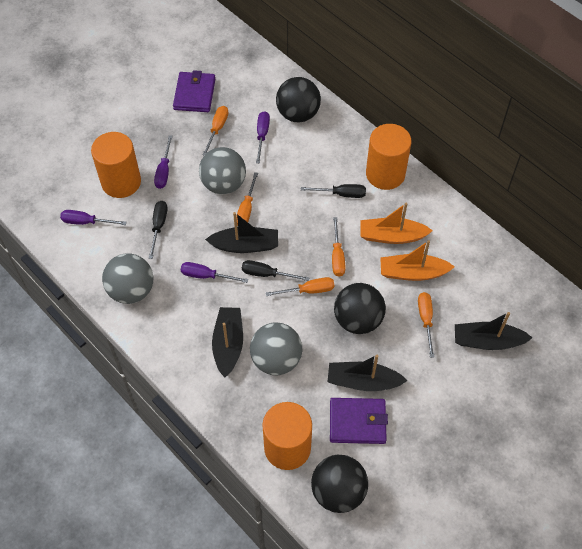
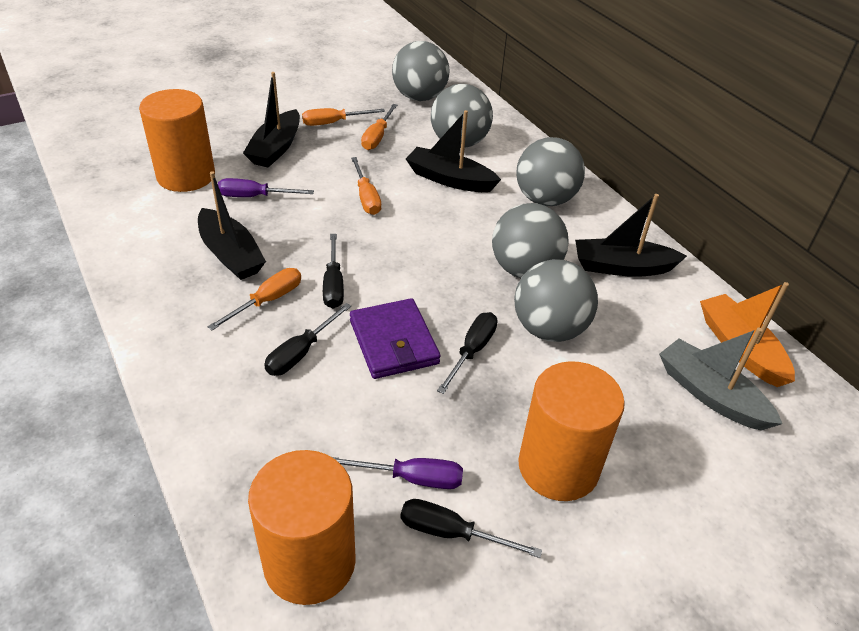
black ball: [276,77,321,122] [311,455,368,513] [334,283,386,334] = 3 -> none = 0
black screwdriver: [149,201,168,259] [242,260,310,281] [301,184,366,198] = 3 -> [264,303,351,376] [323,234,344,309] [401,499,542,558] [437,312,498,394] = 4
grey ball: [102,253,153,304] [199,147,246,194] [250,323,302,375] = 3 -> [392,41,449,101] [431,84,493,148] [492,203,569,278] [514,259,598,342] [516,137,585,206] = 5
grey boat: none = 0 -> [659,328,782,431] = 1
orange boat: [360,203,433,244] [380,240,455,281] = 2 -> [700,282,795,387] = 1
orange screwdriver: [202,106,228,155] [236,172,258,226] [265,277,334,296] [332,217,345,277] [418,292,434,358] = 5 -> [207,268,301,330] [302,108,385,126] [351,157,381,215] [361,104,397,150] = 4
purple screwdriver: [60,210,126,225] [154,135,172,189] [181,262,248,283] [256,111,270,163] = 4 -> [218,178,314,197] [332,457,463,489] = 2
purple wallet: [173,70,215,112] [330,398,388,444] = 2 -> [350,298,441,379] = 1

